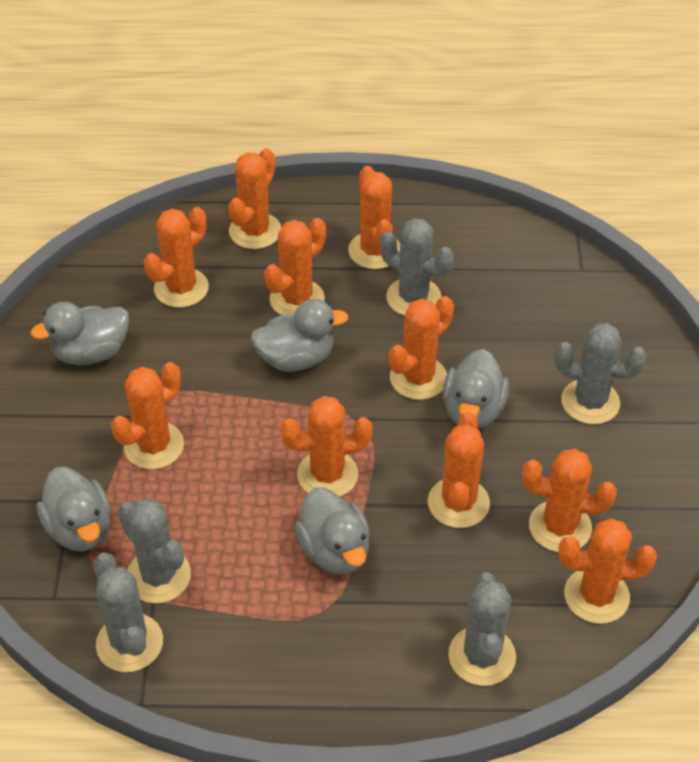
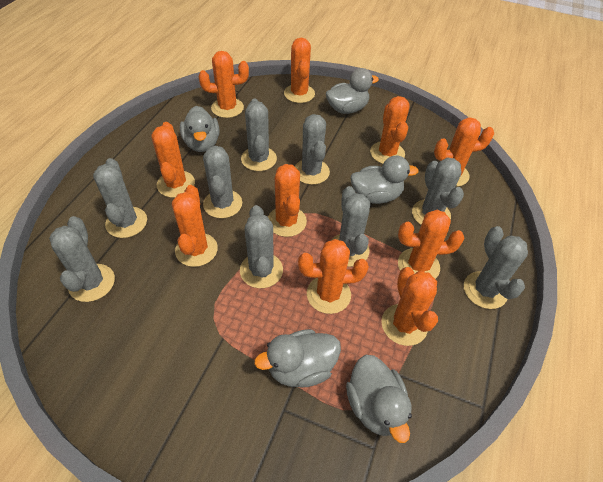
grey cactus: [95,552,163,672] [118,498,191,603] [380,218,454,316] [448,572,516,686] [555,323,647,424] = 5 -> [49,216,115,302] [93,158,147,238] [203,146,242,218] [240,205,283,288] [241,99,277,171] [294,114,330,185] [331,186,370,267] [412,158,464,225] [464,226,528,309] = 9

